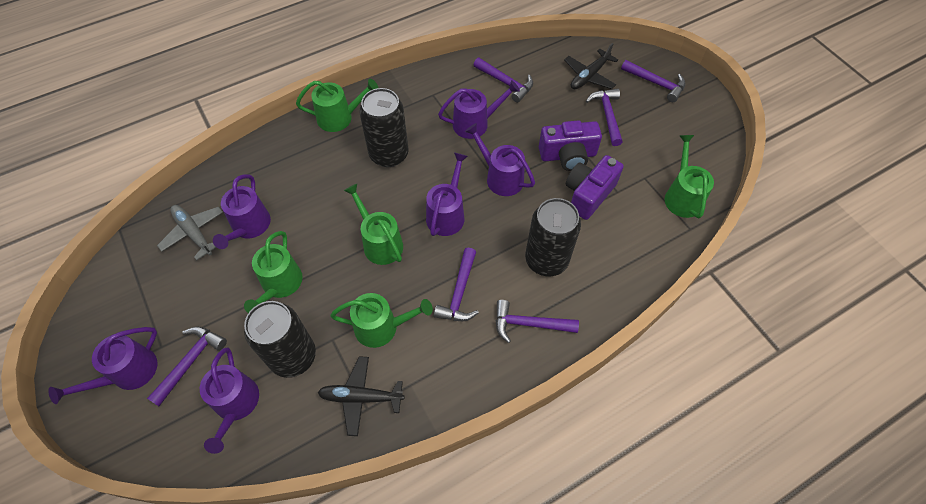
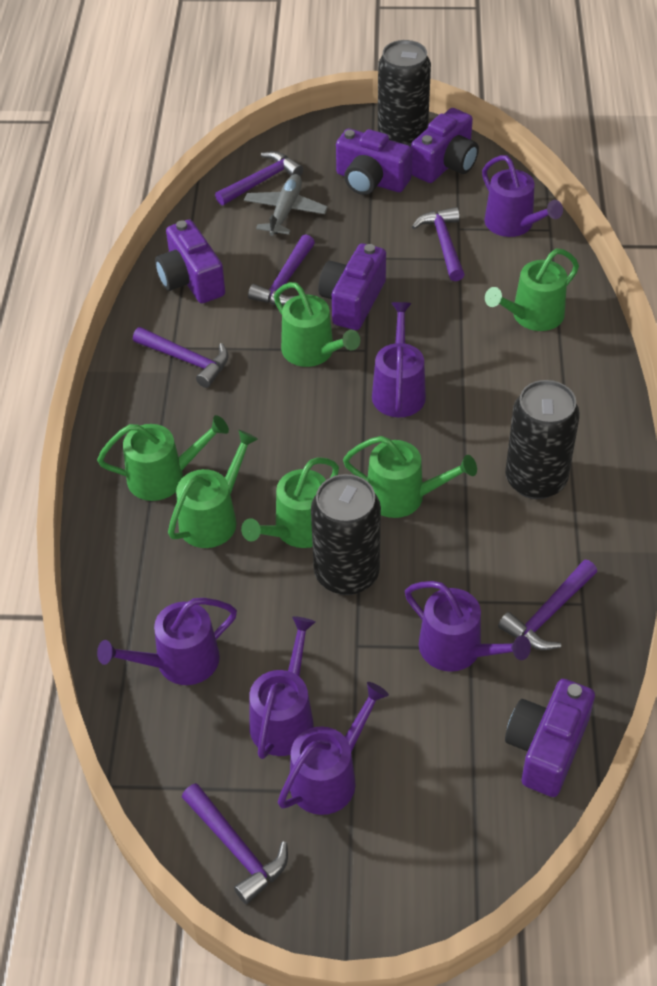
black plane: [318,356,405,436] [564,43,618,89] = 2 -> none = 0
green watering can: [244,231,303,313] [296,79,378,132] [330,293,433,348] [344,184,403,265] [665,135,714,218] = 5 -> [97,415,229,501] [168,430,258,548] [241,457,339,548] [274,282,360,367] [343,436,477,518] [485,249,579,331] = 6
purple camera: [539,120,602,171] [566,155,624,220] = 2 -> [155,220,225,303] [318,243,386,330] [336,128,412,195] [411,108,479,183] [505,679,595,797] = 5

